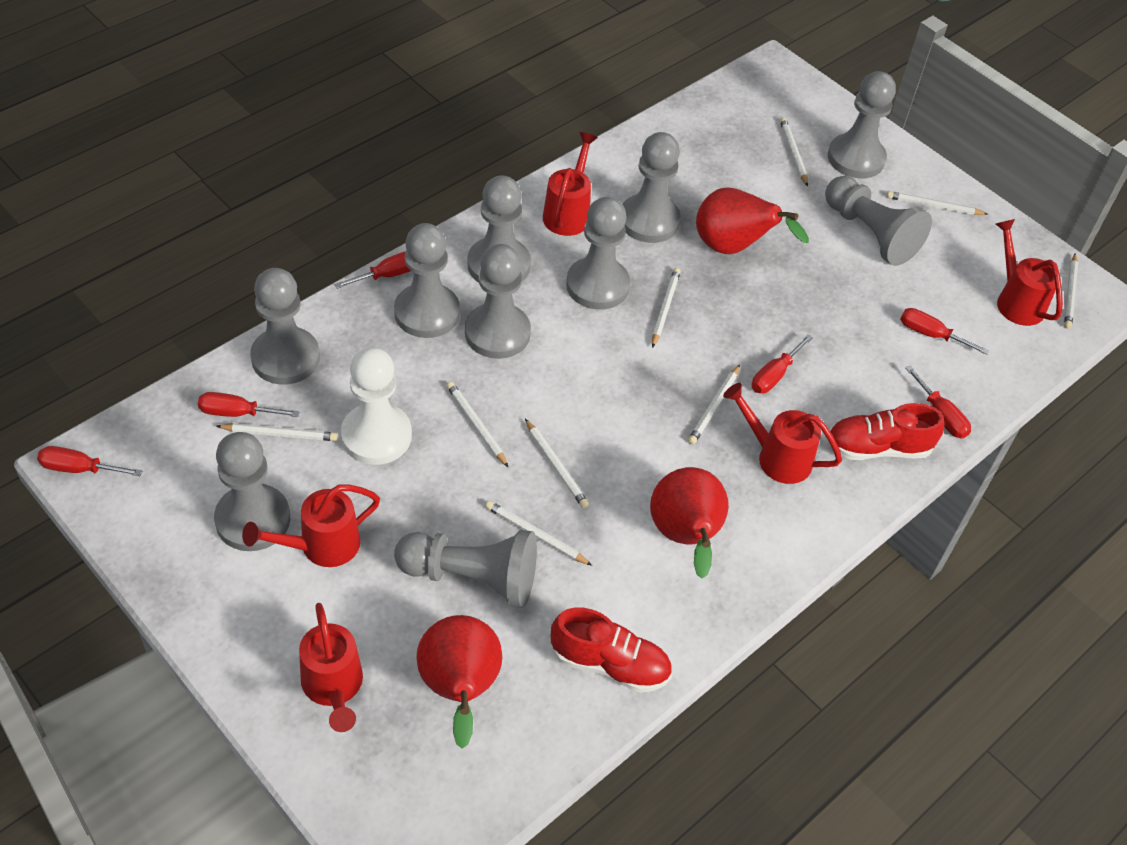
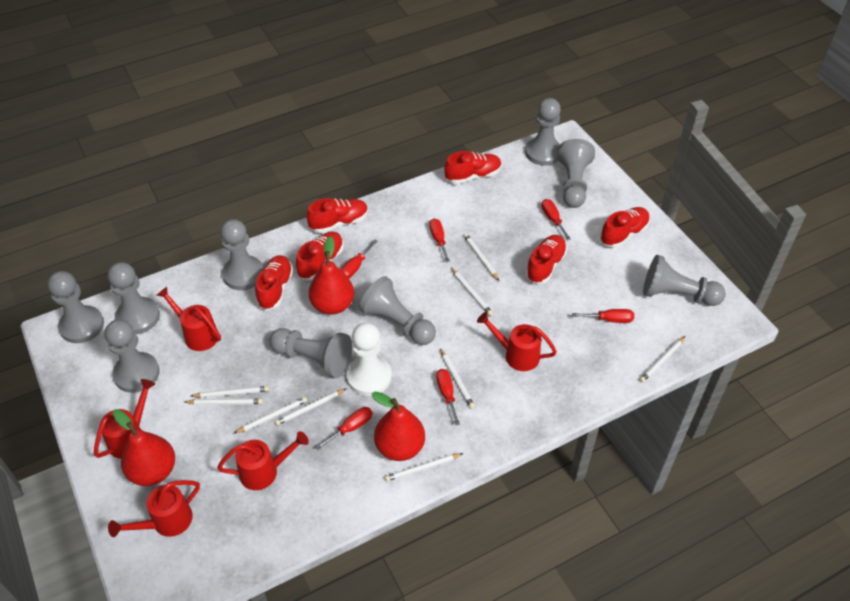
grey pawn: [214,432,290,551] [250,268,320,384] [394,223,460,338] [394,530,537,608] [465,244,531,359] [467,176,531,283] [566,197,630,310] [622,132,681,243] [825,176,932,266] [828,71,896,178] = 10 -> [48,271,104,343] [105,320,160,393] [108,262,160,334] [221,219,264,290] [269,328,352,378] [359,276,436,345] [525,98,561,166] [557,139,595,208] [643,255,726,306] = 9
red shoe: [551,607,672,693] [827,403,944,460] = 2 -> [255,255,293,310] [296,231,344,280] [306,198,368,233] [444,151,502,184] [525,235,567,284] [600,207,650,248] = 6

